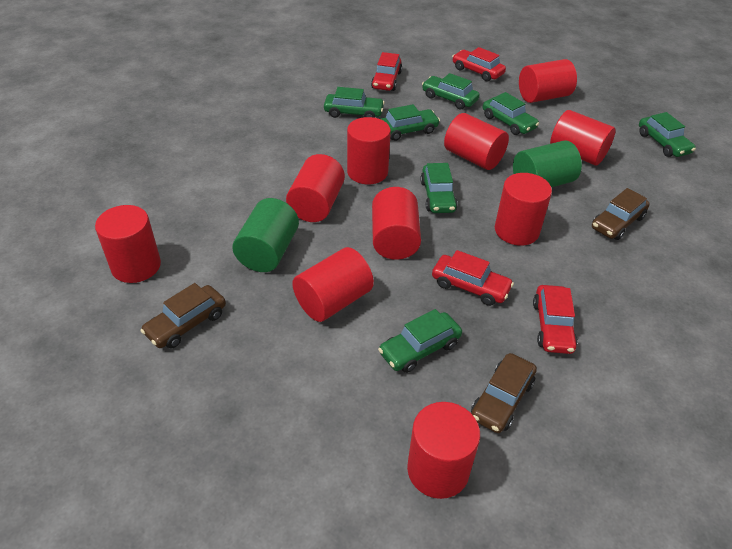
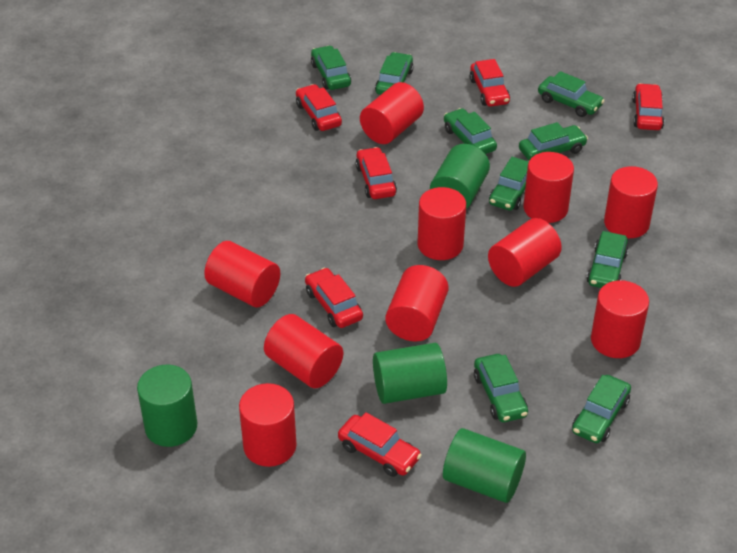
brown car: [140,283,226,349] [471,353,537,433] [592,188,650,240] = 3 -> none = 0
green car: [324,87,385,118] [378,309,462,373] [381,104,440,141] [420,163,458,213] [422,73,480,110] [483,92,539,135] [639,112,696,157] = 7 -> [311,45,351,90] [375,52,414,95] [444,108,497,154] [474,354,528,422] [489,157,529,211] [519,122,588,161] [538,71,604,117] [572,375,631,443] [587,231,629,288] = 9
green cylinder: [232,198,299,272] [513,140,582,187] = 2 -> [137,365,197,447] [373,343,447,404] [430,144,490,209] [443,428,526,503] = 4
red car: [371,52,402,91] [432,250,514,306] [452,47,506,81] [533,285,578,354] = 4 -> [296,84,342,131] [305,268,363,328] [338,412,422,477] [355,147,397,199] [470,59,510,107] [632,83,664,130] = 6

